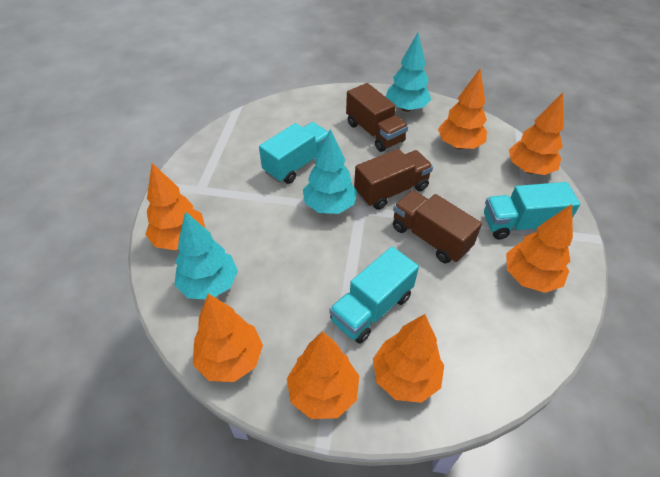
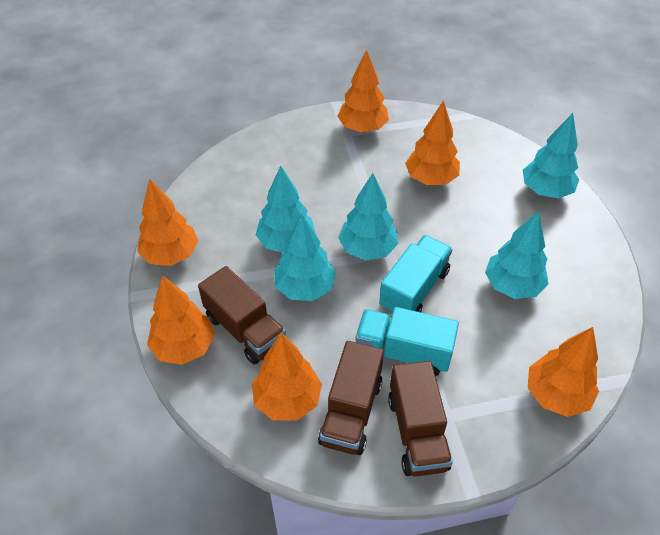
orange tree: [145,163,205,250] [193,294,263,382] [287,331,359,419] [373,314,444,403] [438,69,487,149] [506,204,573,293] [509,93,564,175] = 7 -> [137,178,198,266] [147,275,215,365] [252,333,322,420] [338,49,389,132] [405,100,460,185] [528,327,599,417] = 6
turquoise tree: [175,211,238,299] [303,129,357,214] [386,33,431,112] = 3 -> [256,166,315,253] [274,213,336,301] [338,173,398,260] [485,211,549,299] [523,113,579,198] = 5
turquoise truck: [259,122,328,184] [329,246,419,344] [484,182,580,240] = 3 -> [355,307,459,376] [379,235,452,314] = 2

